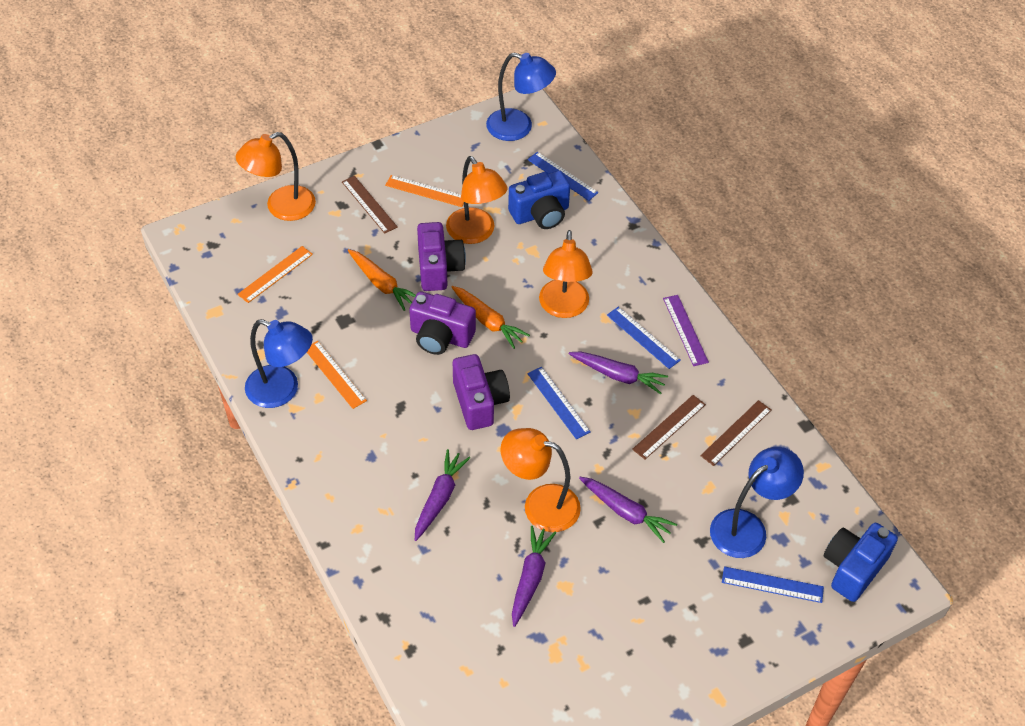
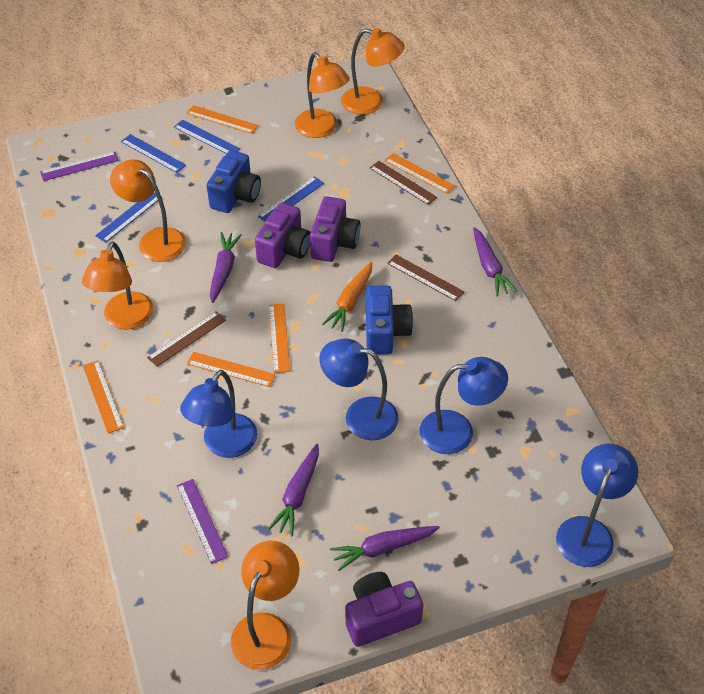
blue lamp: [245,319,313,408] [486,53,556,141] [710,447,804,558] = 3 -> [180,370,257,458] [319,339,399,440] [420,357,508,454] [556,444,638,567] = 4
orange carrot: [348,249,416,311] [451,286,530,349] = 2 -> [322,262,372,332] = 1
orange lamp: [236,132,316,221] [446,156,508,244] [501,428,581,532] [539,230,593,318] = 4 -> [82,242,154,330] [110,159,186,262] [231,541,299,670] [295,52,350,138] [341,28,405,115] = 5
orange ruler: [237,246,313,303] [307,341,367,409] [385,175,464,207] = 3 -> [83,360,124,433] [187,105,258,134] [187,352,275,387] [269,304,290,373] [384,153,455,194] = 5
purple ruler: [663,295,709,366] = 1 -> [40,152,119,181] [177,479,228,564] = 2

